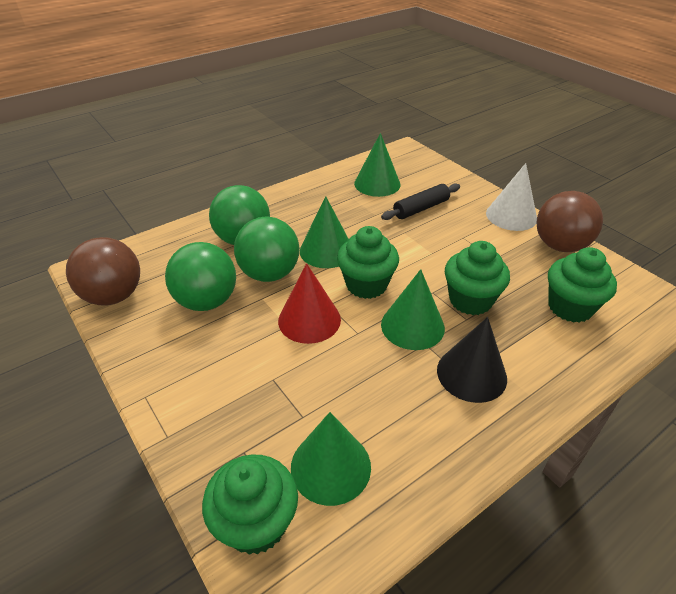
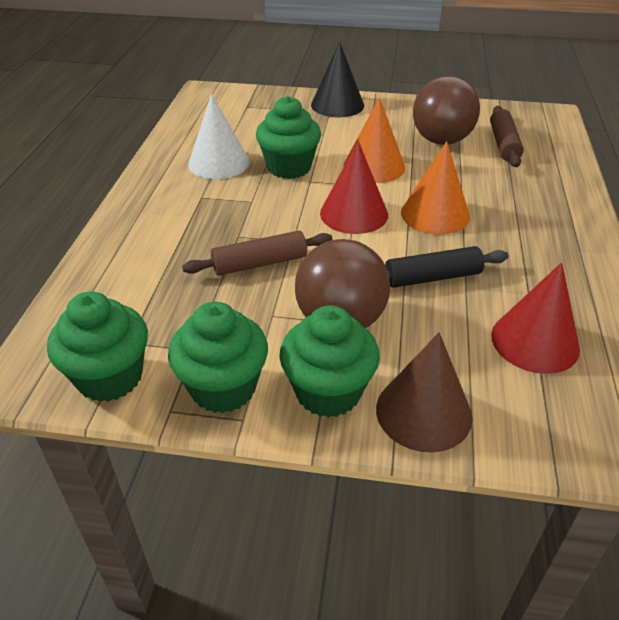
brown cone: none = 0 -> [376,332,473,453] = 1
brown rolling pin: none = 0 -> [182,231,332,276] [490,106,524,167] = 2
green ball: [165,242,236,311] [209,185,270,245] [234,216,299,282] = 3 -> none = 0
green cone: [291,412,371,506] [300,196,349,268] [354,133,401,197] [381,269,445,350] = 4 -> none = 0
orange cone: none = 0 -> [343,97,405,183] [401,141,470,235] = 2
red cone: [278,263,341,344] = 1 -> [320,141,388,234] [491,262,580,374] = 2

